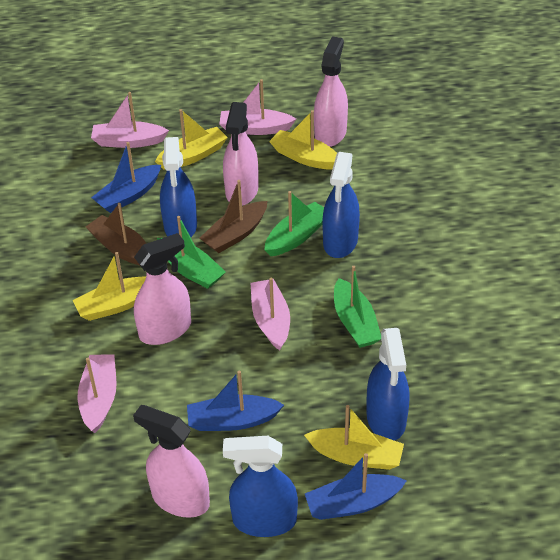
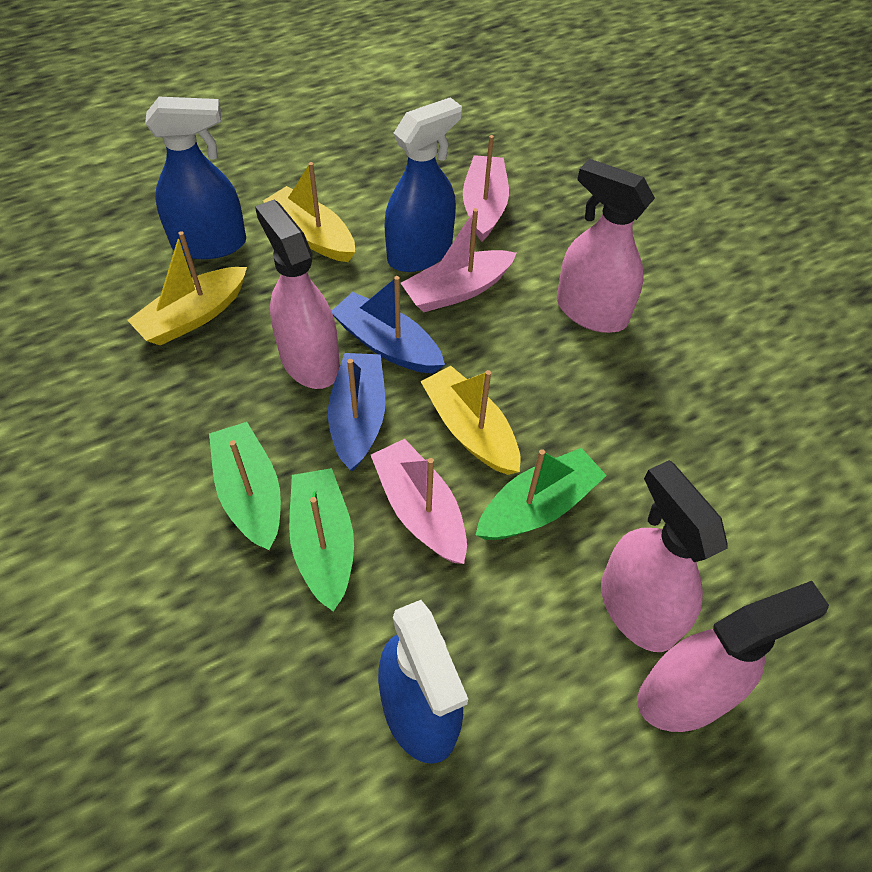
blue boat: [91,142,161,213] [187,371,284,431] [305,453,407,520] = 3 -> [328,353,385,471] [332,276,445,373] = 2
blue spray bottle: [160,137,197,237] [223,436,298,537] [323,152,360,258] [366,328,410,441] = 4 -> [145,97,246,259] [378,600,468,764] [384,97,462,272] = 3
brown boat: [86,203,147,266] [200,180,267,253] = 2 -> none = 0
pink boat: [78,354,116,433] [91,92,169,148] [219,79,296,135] [251,277,290,350] = 4 -> [371,439,467,564] [401,208,517,312] [463,135,509,242] = 3
yellow boat: [73,252,146,321] [155,109,228,169] [269,110,337,170] [304,405,404,470] = 4 -> [127,231,247,345] [263,162,355,262] [420,366,520,475] = 3

